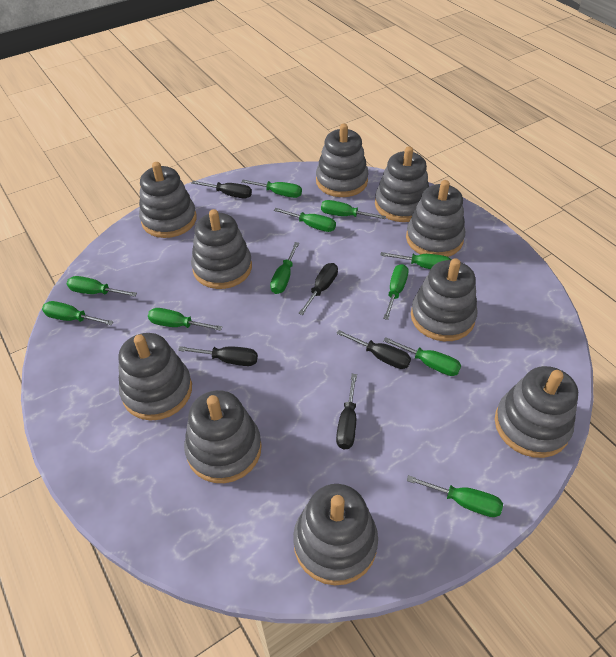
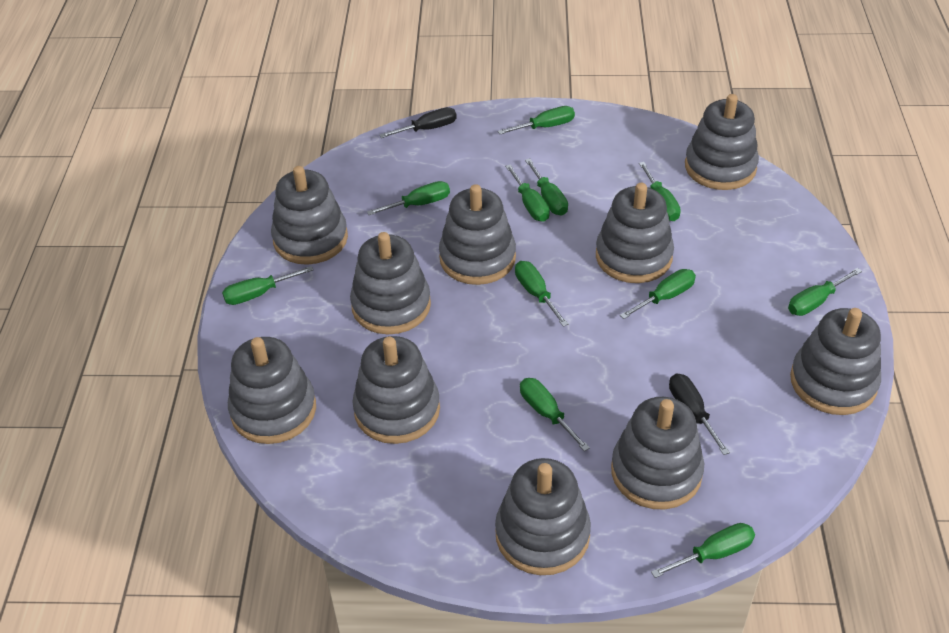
black screwdriver: [178,346,258,366] [191,181,252,198] [298,263,338,315] [336,330,411,369] [336,374,357,450] = 5 -> [379,107,457,138] [669,374,730,455] = 2

